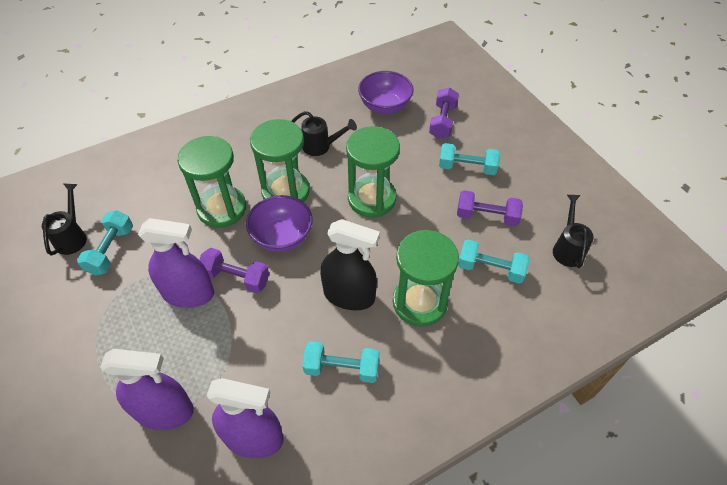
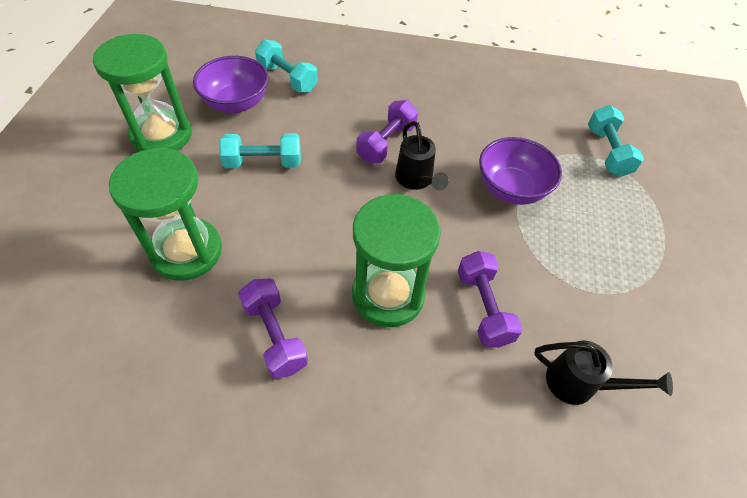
black spray bottle: [320,219,380,310] = 1 -> none = 0
black watering can: [42,184,87,255] [292,111,357,156] [553,195,594,268] = 3 -> [395,121,449,190] [534,340,673,405] = 2
green hourglass: [177,136,246,228] [250,119,310,202] [346,126,400,217] [393,230,459,327] = 4 -> [93,34,192,152] [109,147,222,281] [352,194,441,327] = 3
purple spray bottle: [100,349,194,430] [138,218,214,308] [207,378,284,458] = 3 -> none = 0
turquoise dumbbell: [77,210,133,275] [303,341,380,383] [439,143,500,175] [458,240,529,284] = 4 -> [219,133,301,168] [255,40,318,93] [588,105,644,177] = 3

